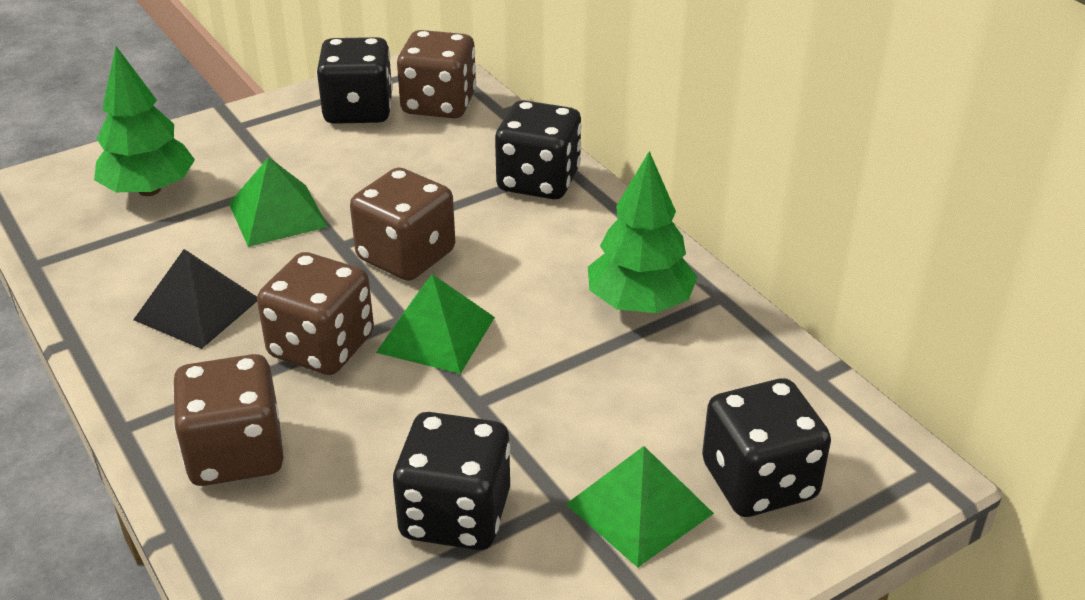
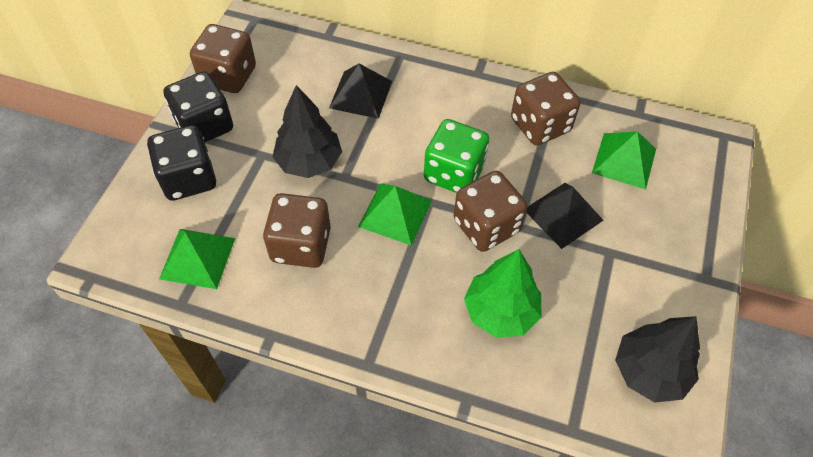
black dice: [316,37,393,124] [393,412,510,550] [495,100,582,199] [702,378,831,517] = 4 -> [147,125,216,201] [163,71,233,142] = 2
black pyramid: [133,249,257,349] = 1 -> [329,64,392,119] [526,183,604,249] = 2
black tree: none = 0 -> [273,85,342,178] [615,316,700,403] = 2
green dice: none = 0 -> [424,119,489,193] = 1
green tree: [94,46,195,196] [588,151,698,313] = 2 -> [464,249,541,338] = 1

